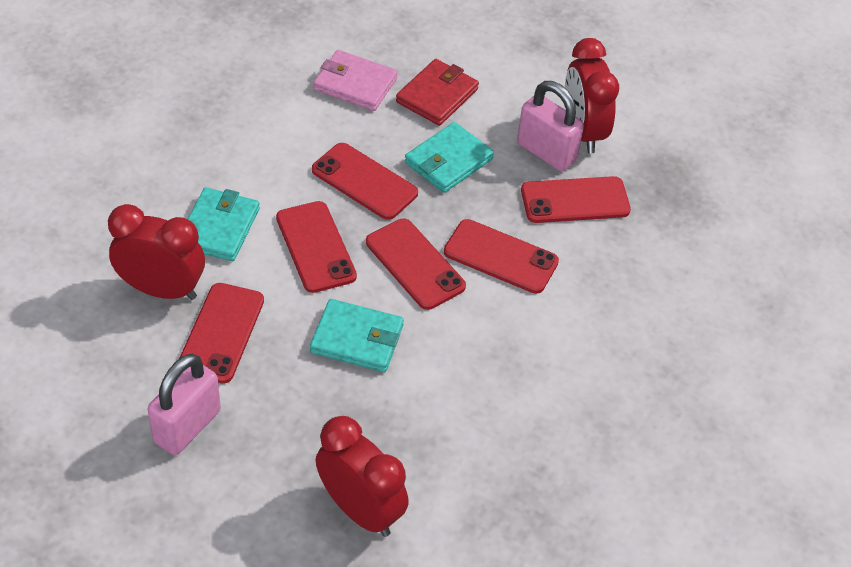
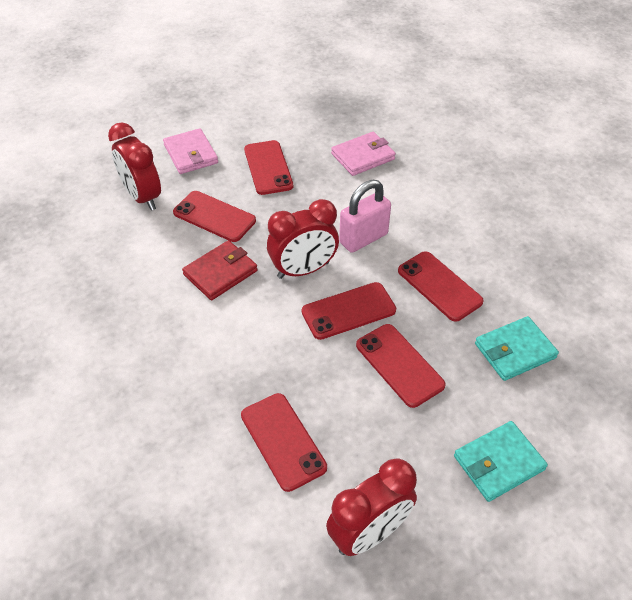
pink padlock: [147,354,221,455] [517,81,584,171] = 2 -> [339,180,391,253] = 1
pink wallet: [314,50,398,111] = 1 -> [163,128,218,174] [331,132,396,176] = 2
turquoise wallet: [188,187,260,261] [310,299,404,372] [405,122,494,193] = 3 -> [454,421,548,502] [475,316,559,381] = 2

